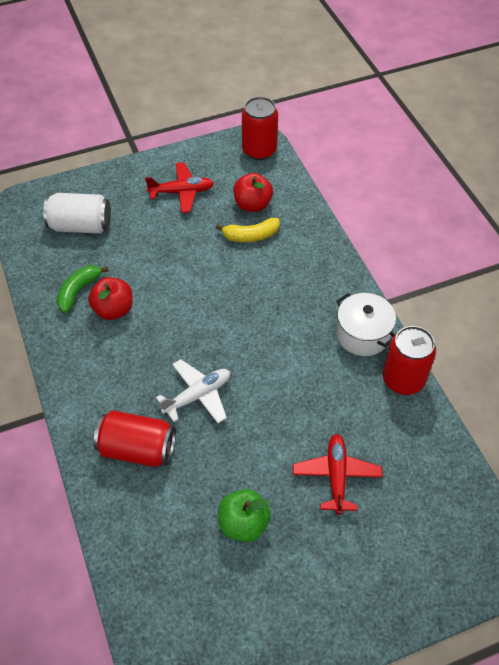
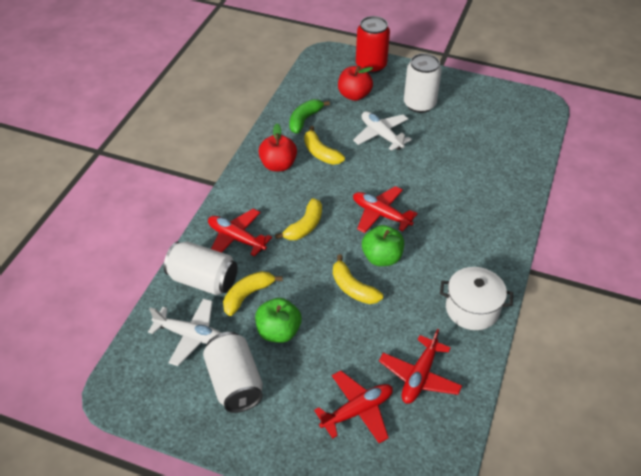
green apple: [218,489,271,542] = 1 -> [255,298,301,343] [362,225,404,266] = 2
red can: [94,410,176,467] [242,97,278,160] [383,326,436,395] = 3 -> [356,16,390,74] = 1
red plane: [145,162,214,213] [293,434,383,515] = 2 -> [208,209,272,257] [314,371,393,443] [353,186,418,233] [379,328,462,404] = 4
white can: [43,193,111,234] = 1 -> [164,241,238,295] [203,332,263,413] [404,53,442,113] = 3
white plane: [156,359,230,423] = 1 -> [148,298,221,366] [353,111,412,151] = 2
yellow banana: [216,218,280,242] = 1 -> [223,271,283,316] [275,198,322,240] [304,126,345,165] [333,255,383,304] = 4

